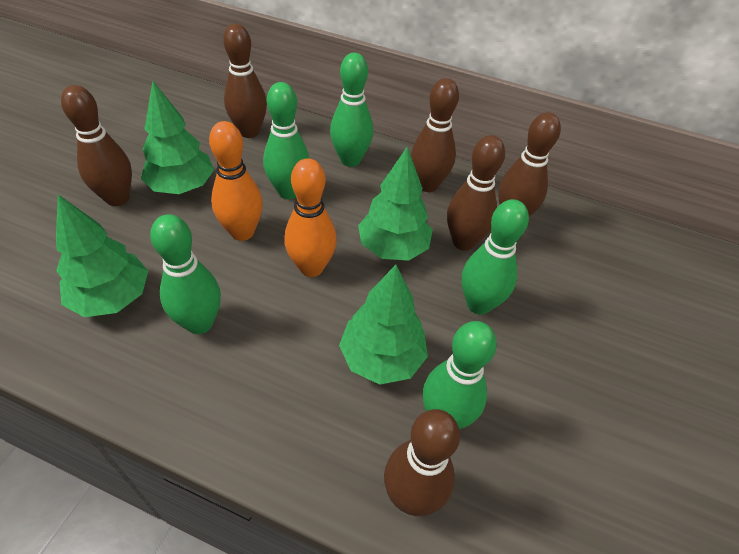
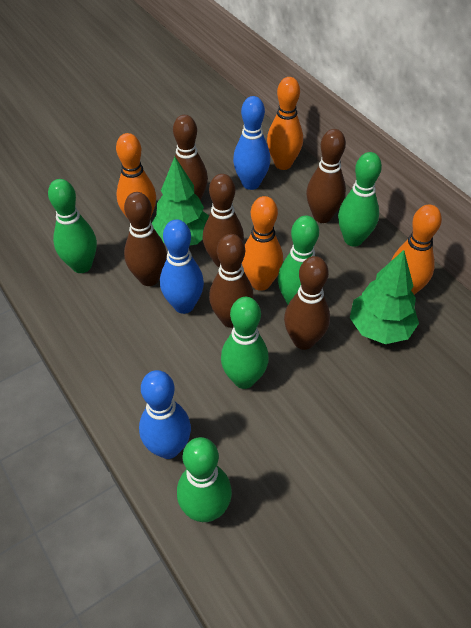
blue bowling pin: none = 0 -> [139,370,191,459] [160,219,204,314] [233,96,270,190] = 3
green tree: [56,195,148,317] [141,81,214,194] [339,265,428,385] [358,147,433,261] = 4 -> [152,157,209,245] [350,250,419,344] = 2
orange bowling pin: [209,121,263,241] [284,158,337,277] = 2 -> [116,133,156,219] [242,196,283,291] [267,77,303,170] [391,204,442,295] = 4

